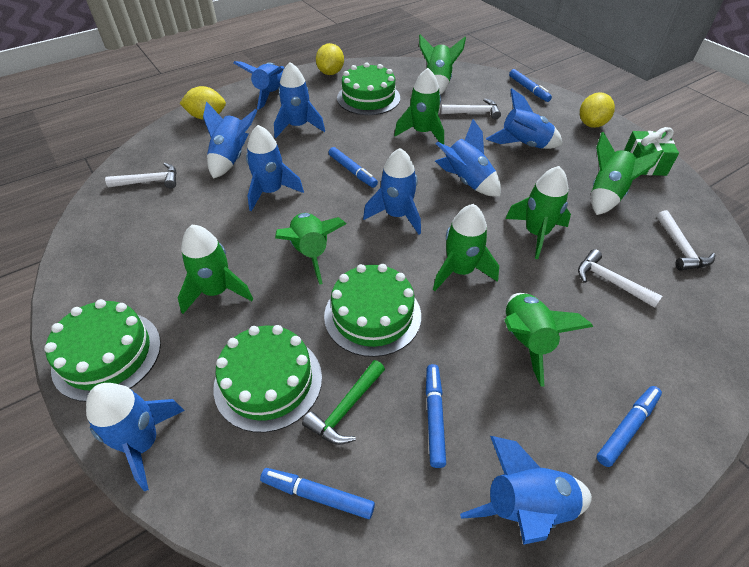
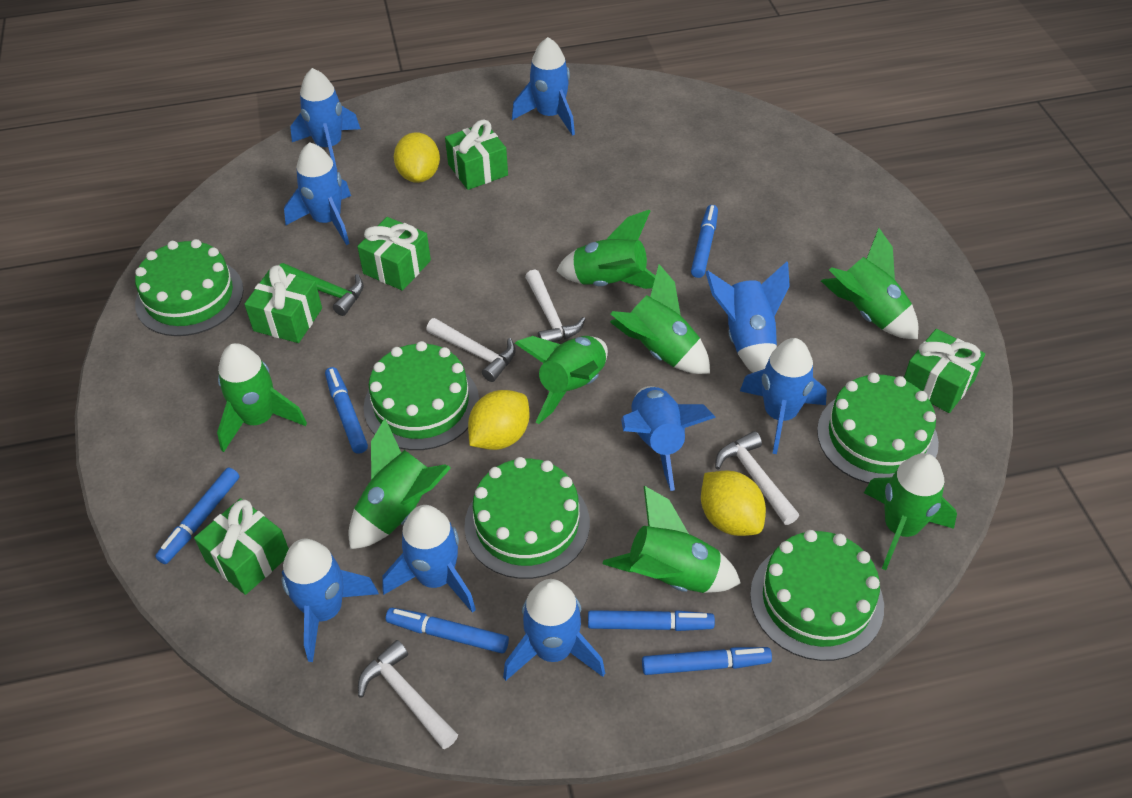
blue marker: [260,468,375,519] [328,147,378,188] [426,364,446,468] [509,69,552,102] [597,386,662,467] = 5 -> [155,468,239,564] [325,367,368,454] [386,608,509,654] [588,610,715,631] [642,647,772,675] [691,205,718,278] = 6
green cake: [44,299,161,402] [213,325,322,433] [324,264,421,357] [337,62,400,115] = 4 -> [135,239,244,336] [363,341,479,450] [464,457,590,579] [750,530,884,661] [817,373,939,484] = 5
green gift: [624,127,679,176] = 1 -> [194,498,289,595] [244,265,322,343] [357,217,431,291] [445,119,508,190] [904,329,985,413] = 5

